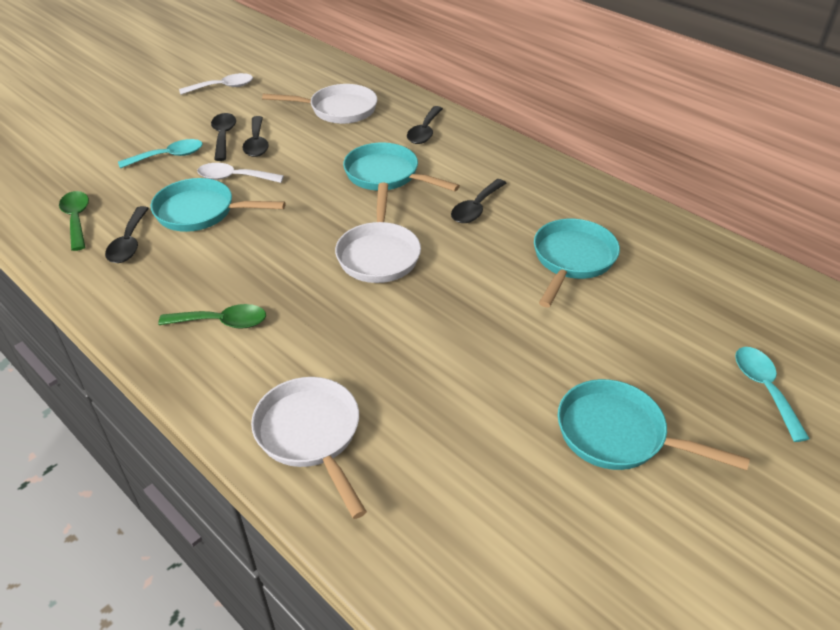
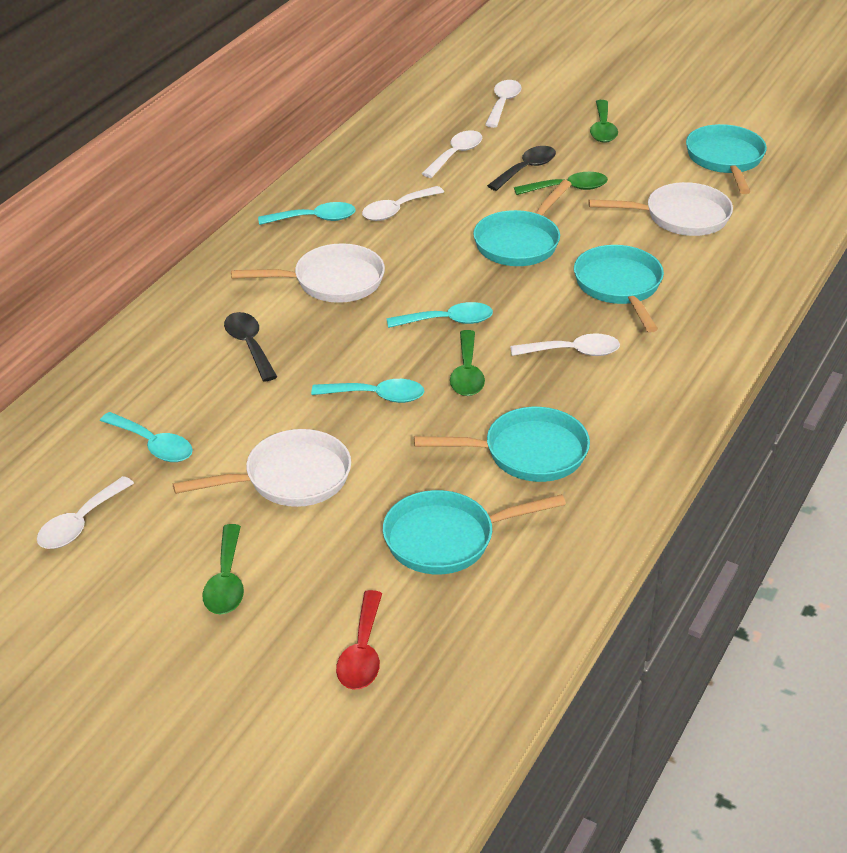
black spoon: [105,206,149,263] [211,113,236,161] [242,116,269,157] [407,106,443,144] [451,179,507,223] = 5 -> [224,312,277,382] [487,146,556,191] = 2
green spoon: [59,191,89,251] [158,304,266,329] = 2 -> [203,524,244,614] [450,330,485,396] [514,172,608,195] [590,100,618,143] = 4
red spoon: none = 0 -> [336,590,382,690] = 1
turquoise pan: [151,178,286,232] [343,143,460,191] [534,219,620,307] [558,379,750,470] = 4 -> [383,490,566,574] [414,407,590,482] [473,180,571,266] [574,245,664,332] [686,124,767,194] = 5
turquoise spoon: [118,139,203,169] [735,347,810,442] = 2 -> [100,412,193,462] [258,202,356,225] [311,379,425,403] [387,302,493,328] = 4
white spoon: [179,73,253,95] [197,163,284,183] = 2 -> [37,476,134,549] [362,186,444,221] [421,131,482,178] [485,80,522,128] [510,333,620,356] = 5

